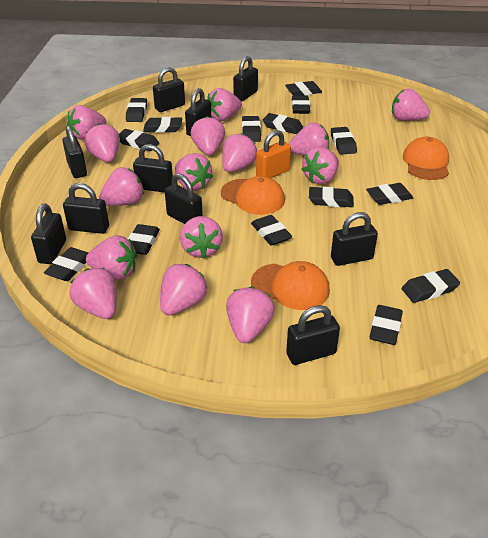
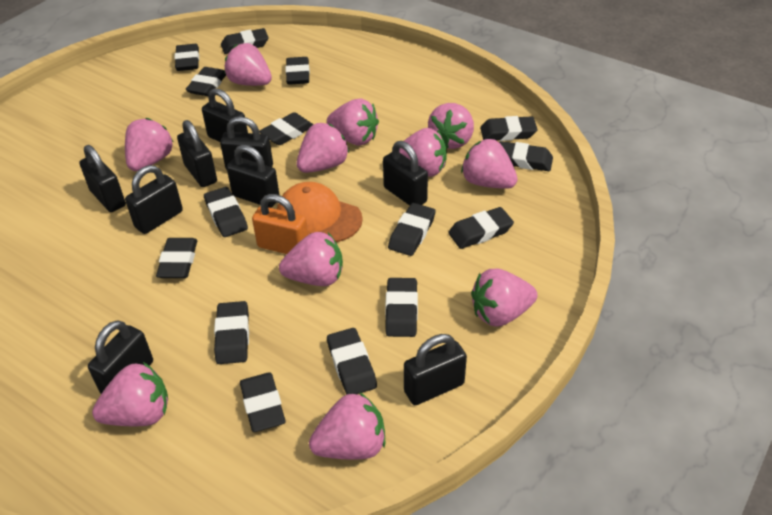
black padlock: [31,204,66,264] [62,125,87,178] [63,183,109,234] [133,144,173,193] [153,67,185,112] [165,173,203,224] [185,88,211,136] [233,56,258,101] [286,305,340,365] [331,212,378,266] = 10 -> [79,145,126,212] [88,320,153,394] [125,165,183,234] [177,120,217,187] [202,88,248,142] [220,116,273,170] [227,145,279,208] [383,141,428,206] [404,334,467,405] = 9
orange cap: [221,176,285,215] [251,261,330,310] [403,137,449,180] = 3 -> [277,182,363,242] = 1
pink strawberry: [67,105,106,140] [69,268,117,319] [84,124,120,162] [86,235,137,280] [99,167,144,206] [160,264,208,315] [175,153,213,191] [180,216,223,259] [191,116,225,155] [207,88,242,121] [222,133,257,172] [226,287,275,343] [289,122,329,156] [301,147,339,184] [392,88,430,121] = 15 -> [92,362,168,426] [125,118,173,171] [224,43,272,86] [279,232,343,286] [297,123,349,173] [309,393,385,460] [327,99,379,146] [399,128,447,177] [428,103,474,149] [461,139,518,189] [471,268,538,327] = 11

